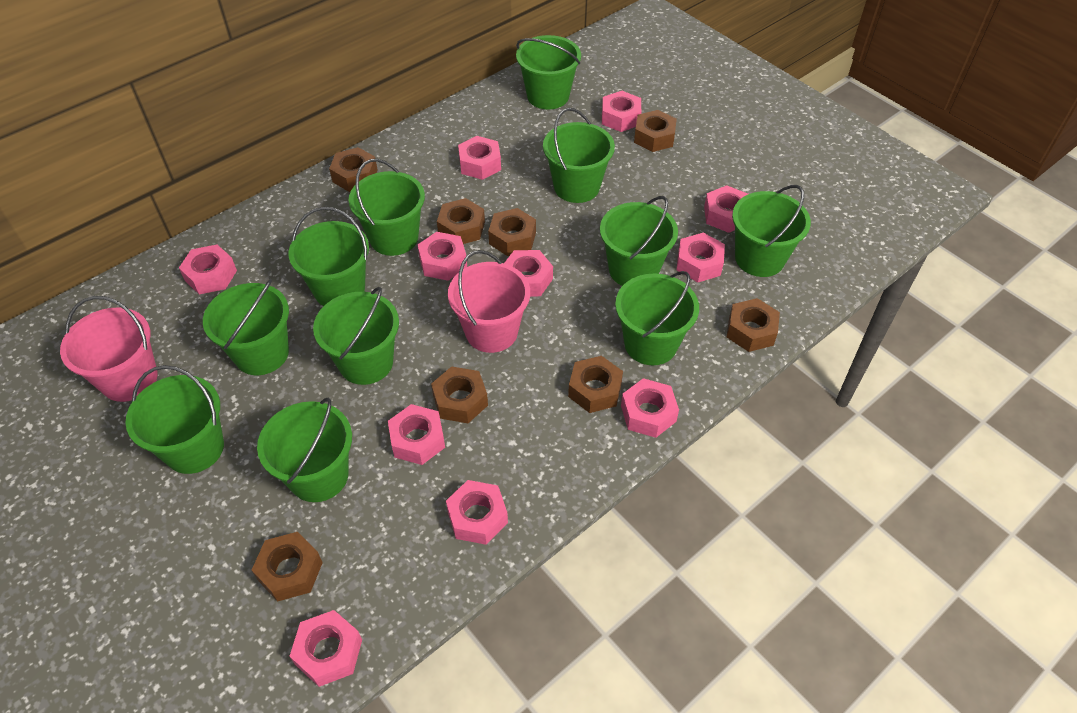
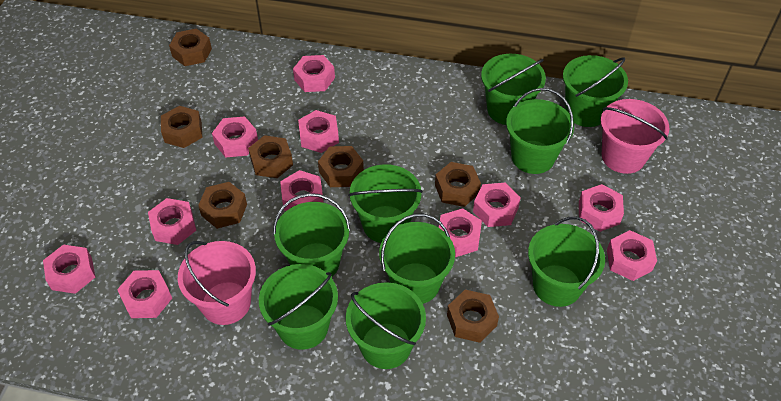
brown nut: [252,532,323,602] [329,147,378,192] [431,366,488,423] [437,198,485,244] [488,208,536,256] [568,356,623,413] [634,110,677,152] [727,298,780,352] = 8 -> [161,106,203,148] [169,28,212,66] [198,182,247,229] [248,135,293,178] [318,146,364,187] [435,162,481,207] [447,290,499,343] = 7
green bucket: [125,365,224,474] [203,279,289,375] [257,398,352,502] [289,207,369,306] [313,287,399,385] [349,159,425,256] [516,35,581,110] [543,108,615,203] [600,196,678,286] [615,271,699,365] [732,185,811,277] = 11 -> [259,264,338,350] [273,193,350,277] [346,282,426,369] [348,164,423,243] [379,214,455,304] [481,54,546,125] [506,88,574,174] [528,217,605,307] [563,55,628,127] = 9

